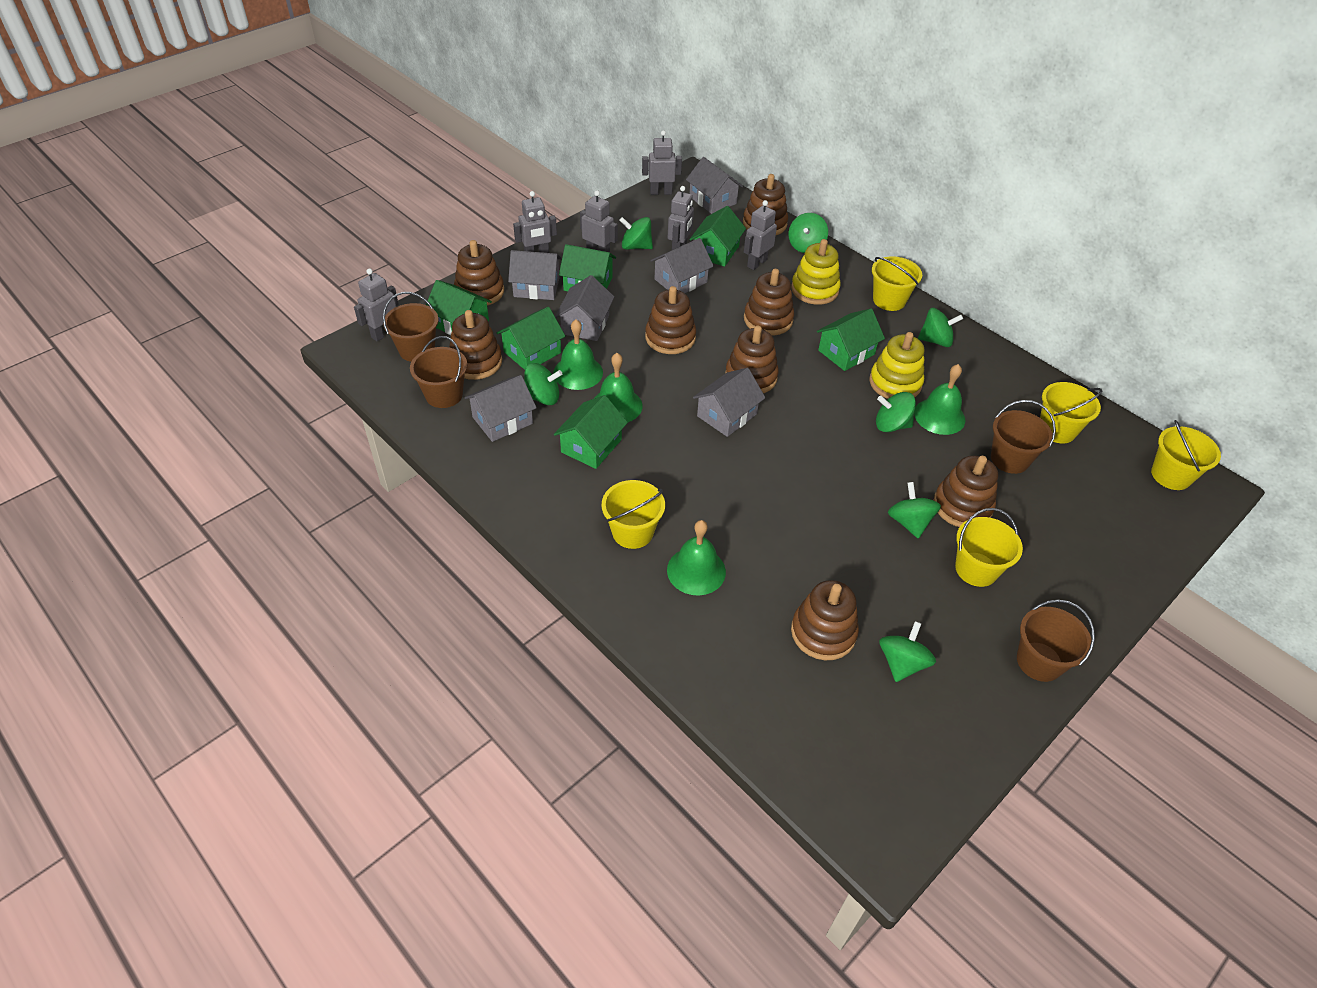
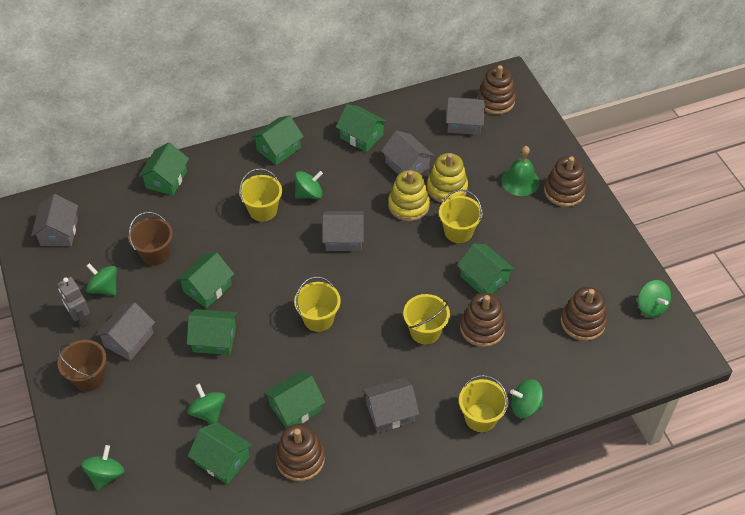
brown bucket: [383,292,439,362] [410,336,467,408] [991,400,1056,474] [1017,600,1095,682] = 4 -> [57,340,106,392] [128,212,173,266] = 2
brown stacking toy: [449,310,502,380] [454,240,504,306] [645,286,696,354] [725,326,779,393] [743,174,788,235] [744,269,794,336] [791,580,859,660] [934,456,998,527] = 8 -> [275,424,325,481] [460,293,506,347] [477,65,516,115] [544,156,586,207] [561,287,607,341] = 5
green bell: [553,320,603,390] [595,353,643,422] [667,520,726,596] [914,364,965,435] = 4 -> [501,146,540,196] = 1
green house: [426,280,492,335] [497,307,565,370] [554,395,628,469] [559,244,616,291] [689,206,746,267] [817,309,885,371] = 6 -> [138,142,189,195] [176,252,234,308] [187,309,237,355] [188,422,252,484] [251,115,304,165] [264,371,325,428] [336,104,387,152] [457,243,515,294] = 8
green spinning top: [524,363,562,405] [619,217,653,250] [789,213,828,253] [876,392,916,432] [879,621,936,682] [888,482,941,538] [918,308,963,347] = 7 -> [81,445,124,490] [86,263,117,296] [187,384,226,423] [295,171,323,199] [510,379,543,418] [638,280,671,318] = 6
grey robot: [354,268,399,342] [513,191,557,253] [580,190,618,252] [642,130,682,195] [668,186,694,250] [744,200,777,270] = 6 -> [57,277,90,328] = 1

